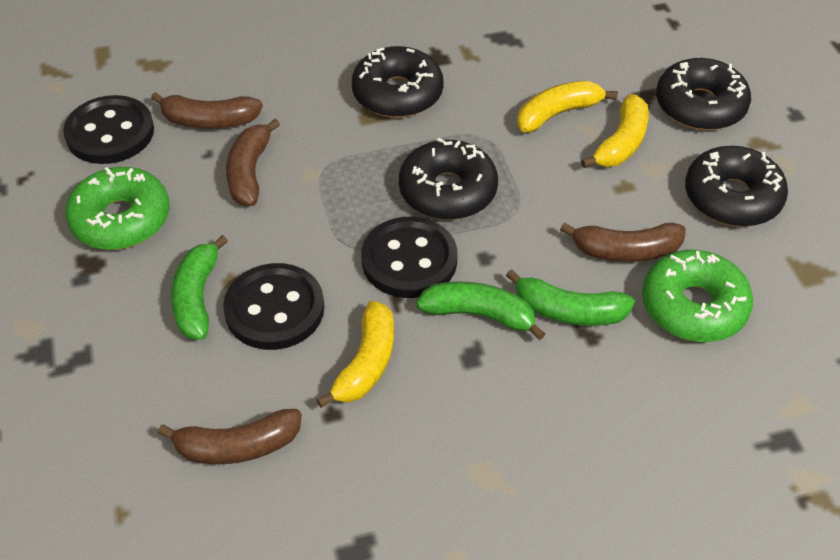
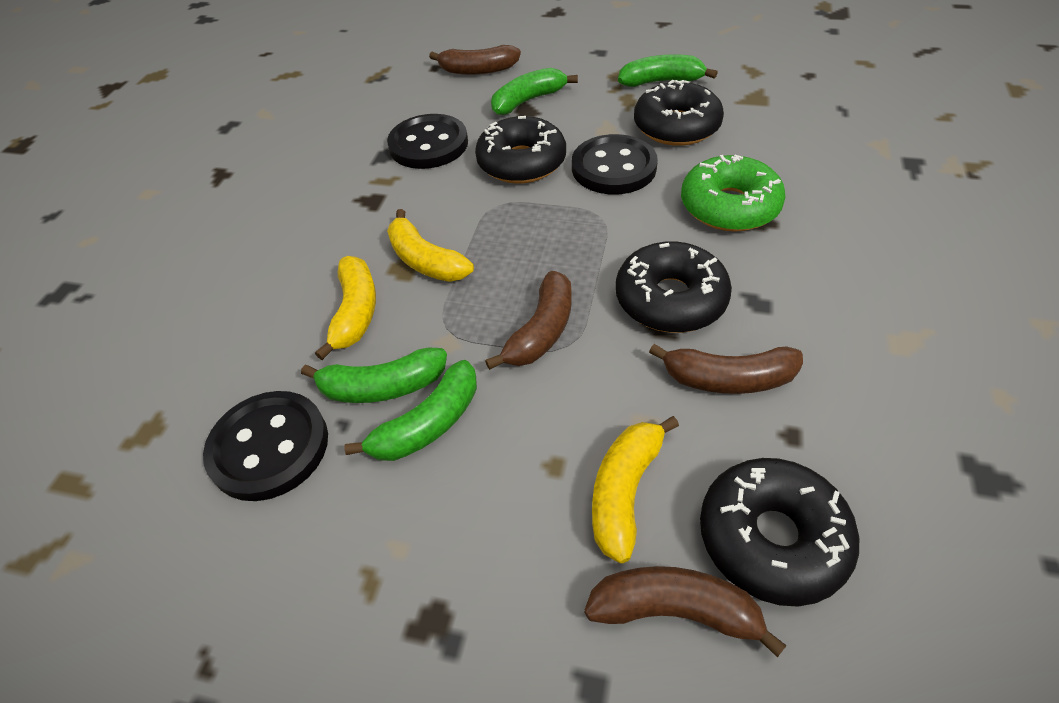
green banana: [171,235,228,340] [416,282,545,340] [506,269,635,326] = 3 -> [301,347,447,403] [344,360,477,461] [491,68,578,115] [618,54,718,87] = 4
green donut: [65,167,170,250] [642,250,753,342] = 2 -> [681,155,786,232] = 1

